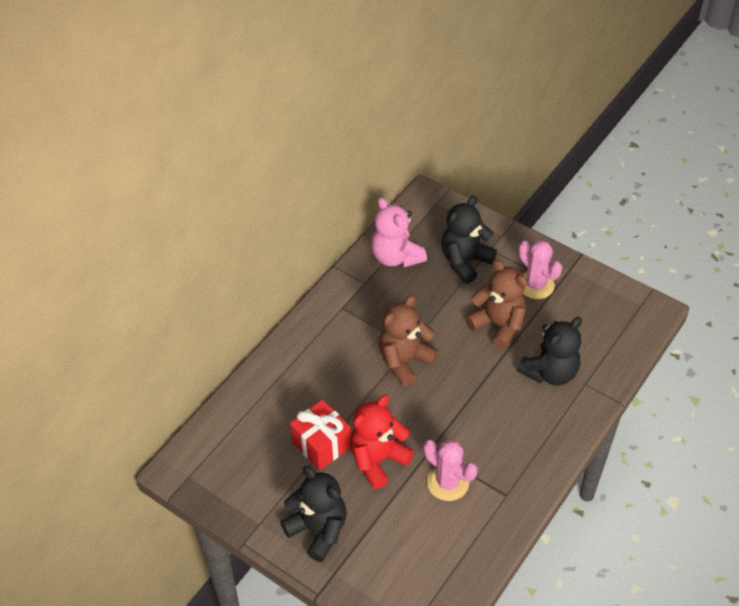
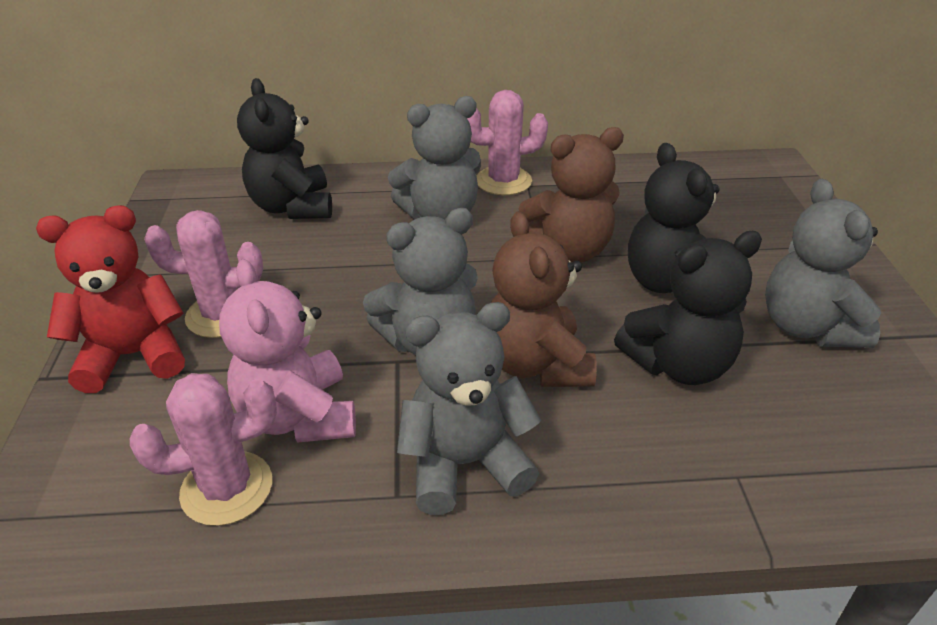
grey teddy bear: none = 0 -> [363,208,478,355] [388,96,481,219] [397,302,541,515] [765,179,881,348] = 4
pink cactus: [424,440,477,501] [519,240,562,299] = 2 -> [130,373,277,526] [144,210,263,338] [467,90,548,195] = 3
red gift: [290,400,351,470] = 1 -> none = 0

